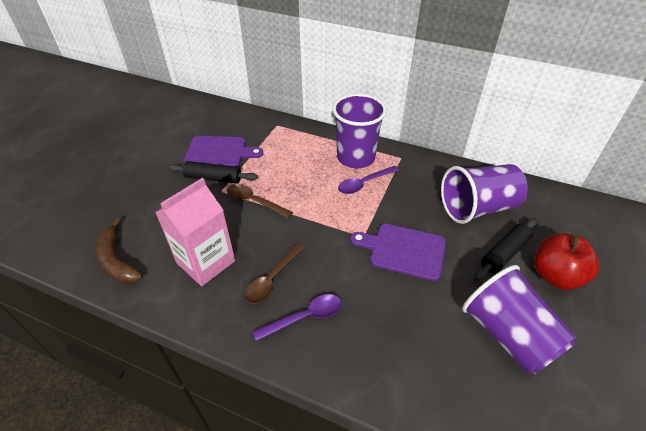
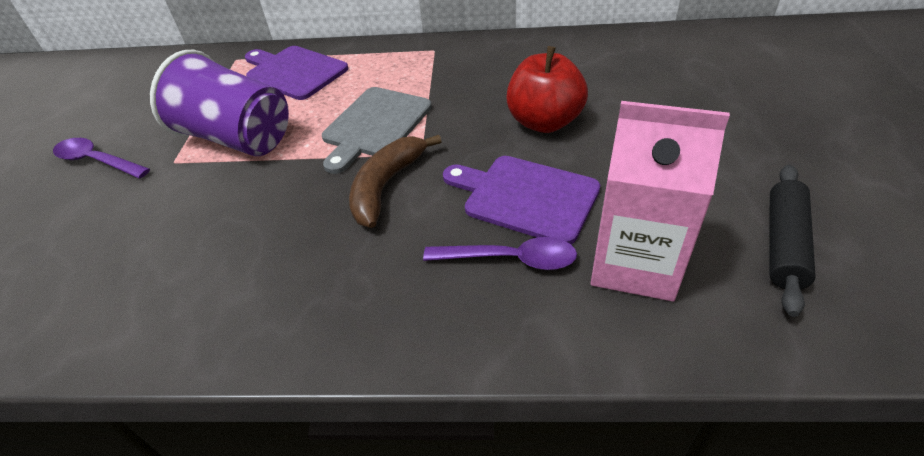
black rolling pin: [167,161,258,183] [475,218,537,281] = 2 -> [769,165,816,317] = 1
brown spoon: [227,184,293,218] [245,243,305,304] = 2 -> none = 0
grey cutting board: none = 0 -> [322,87,432,174] = 1
purple cup: [332,94,387,168] [441,164,528,224] [462,265,576,374] = 3 -> [150,50,289,156] = 1

